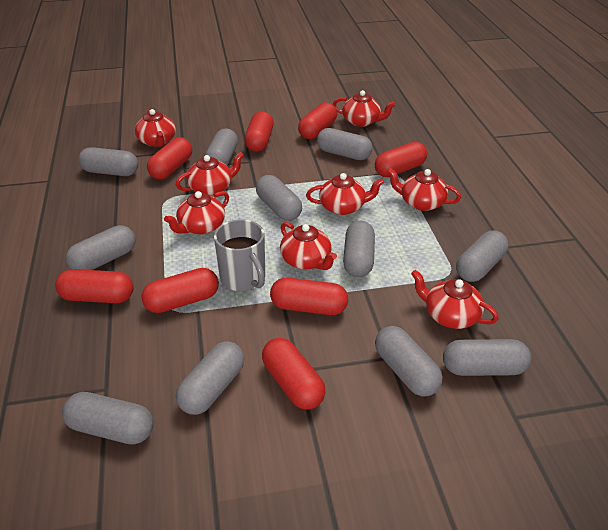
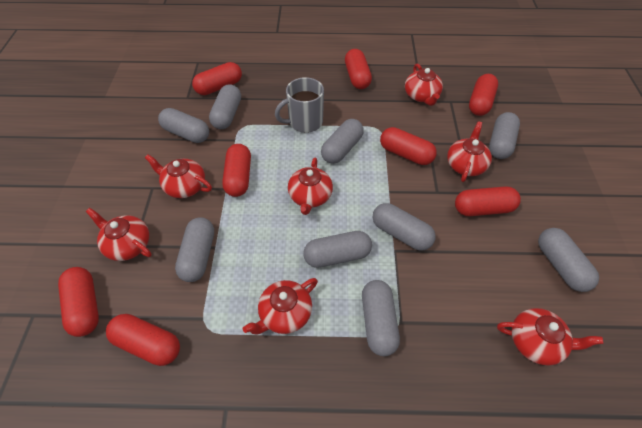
grey capsule: [62,392,153,445] [66,225,136,270] [79,147,138,176] [176,341,244,415] [205,128,238,166] [256,175,302,221] [317,128,373,160] [343,221,375,277] [375,326,443,396] [443,339,531,376] [456,231,508,282] = 11 -> [158,108,209,143] [175,217,214,282] [209,84,241,129] [303,231,372,268] [321,119,364,164] [362,280,400,356] [373,203,436,251] [489,112,520,159] [538,228,599,292] = 9
red teapot: [135,109,176,147] [164,191,229,234] [176,152,244,196] [280,222,337,270] [306,173,384,215] [333,90,396,127] [387,168,461,211] [411,270,499,329] = 8 -> [86,208,152,261] [145,154,212,198] [243,278,318,335] [288,157,333,215] [405,64,443,106] [447,122,492,182] [497,308,604,366] = 7

